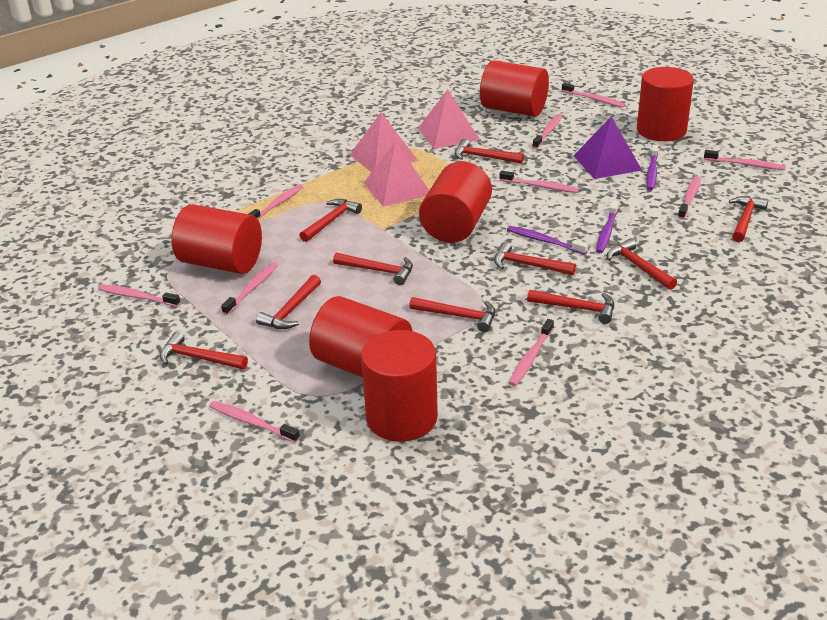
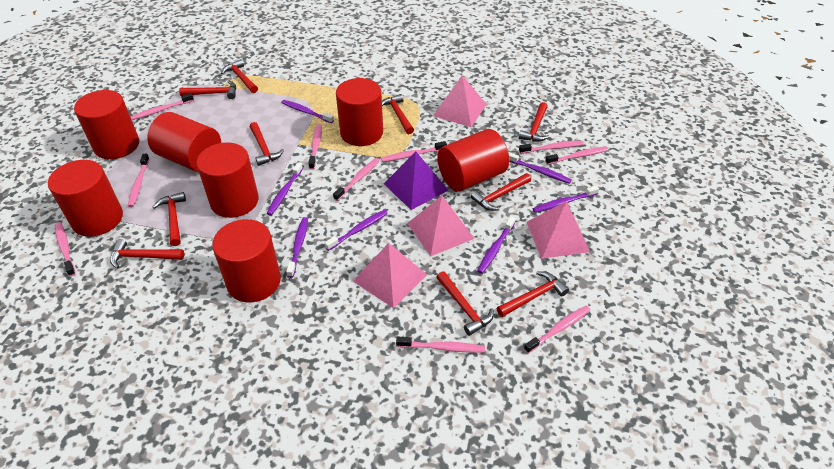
pink pyramid: [350,113,418,172] [364,141,429,207] [418,90,480,149] = 3 -> [353,243,427,308] [407,196,475,256] [433,75,487,127] [527,201,590,259] = 4
purple toothbrush: [507,226,588,255] [596,201,619,253] [646,144,658,190] = 3 -> [266,162,303,215] [281,100,334,123] [286,217,308,278] [325,210,388,251] [477,216,516,274] [508,152,572,184] [533,186,599,213] = 7
red cylinder: [171,204,262,274] [309,296,412,377] [361,330,438,442] [419,161,492,243] [480,60,549,117] [637,67,694,141] = 6 -> [48,160,123,237] [74,90,139,159] [147,112,221,172] [196,143,259,218] [212,219,281,302] [336,78,383,146] [437,129,509,192] = 7

